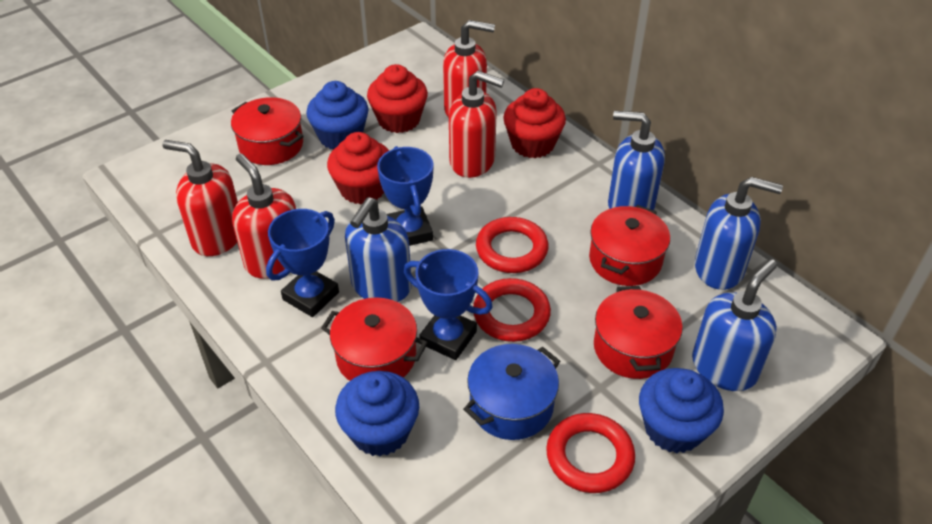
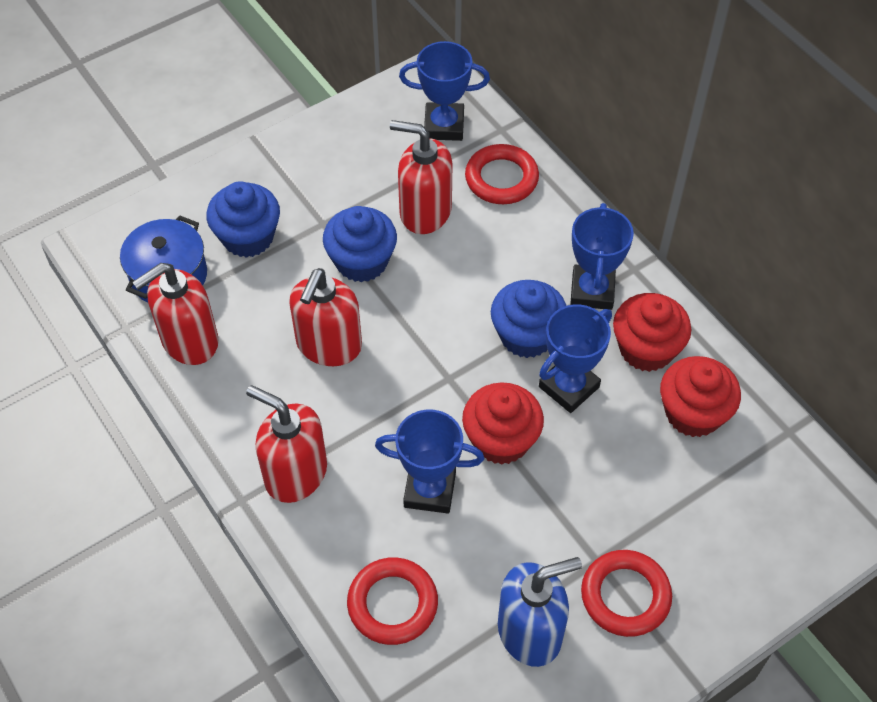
blue soap dispenser: [345,197,412,302] [608,111,665,210] [692,259,777,391] [695,177,783,290] = 4 -> [498,557,582,667] = 1
blue trophy: [266,209,339,317] [377,146,433,246] [404,249,493,360] = 3 -> [375,409,484,514] [399,41,490,141] [539,304,612,413] [570,203,634,310] = 4
red pot: [231,97,303,165] [321,297,428,381] [589,205,670,286] [594,286,683,379] = 4 -> none = 0

